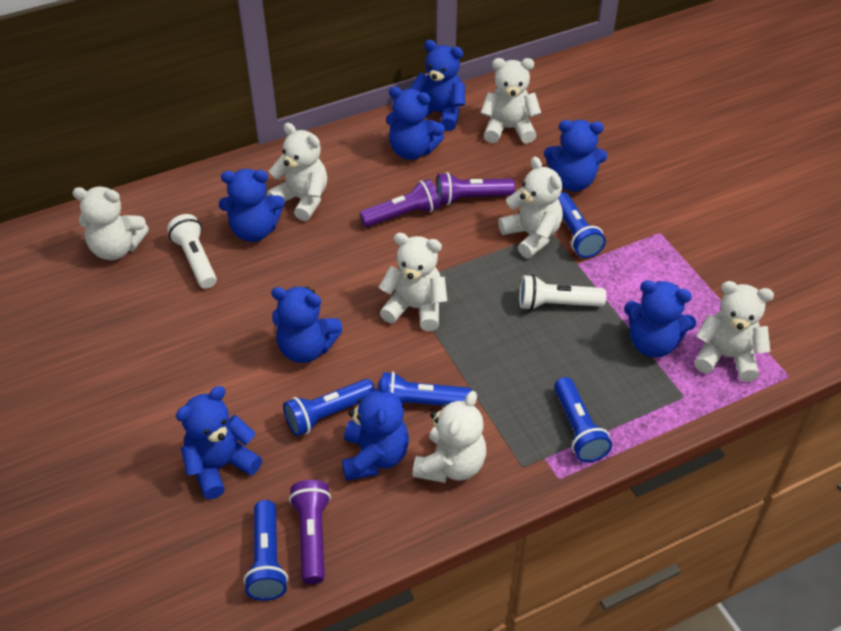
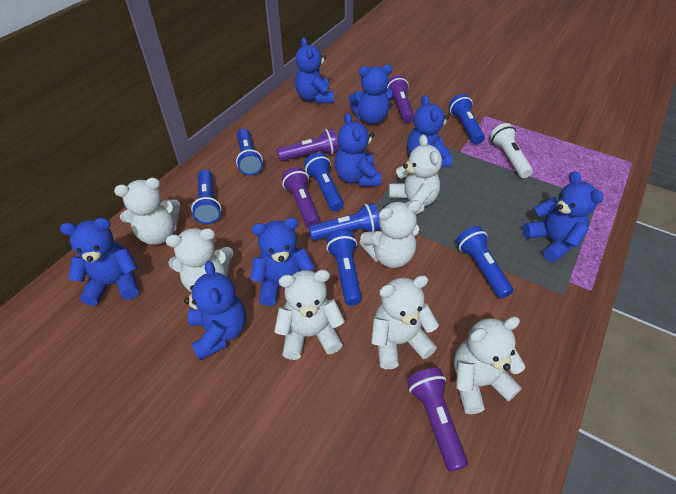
blue flashlight: [244,500,288,601] [283,379,375,436] [382,372,472,406] [554,377,612,462] [558,192,606,258] = 5 -> [191,170,221,224] [236,129,263,175] [304,153,344,212] [309,203,381,241] [326,231,362,306] [449,94,485,144] [456,226,513,299] = 7
purple flashlight: [289,480,331,584] [360,179,440,227] [436,172,515,206] = 3 -> [277,128,339,161] [281,167,320,228] [387,75,414,123] [407,368,468,472] = 4
white flashlight: [167,214,217,289] [519,275,606,311] = 2 -> [490,123,533,178] = 1

